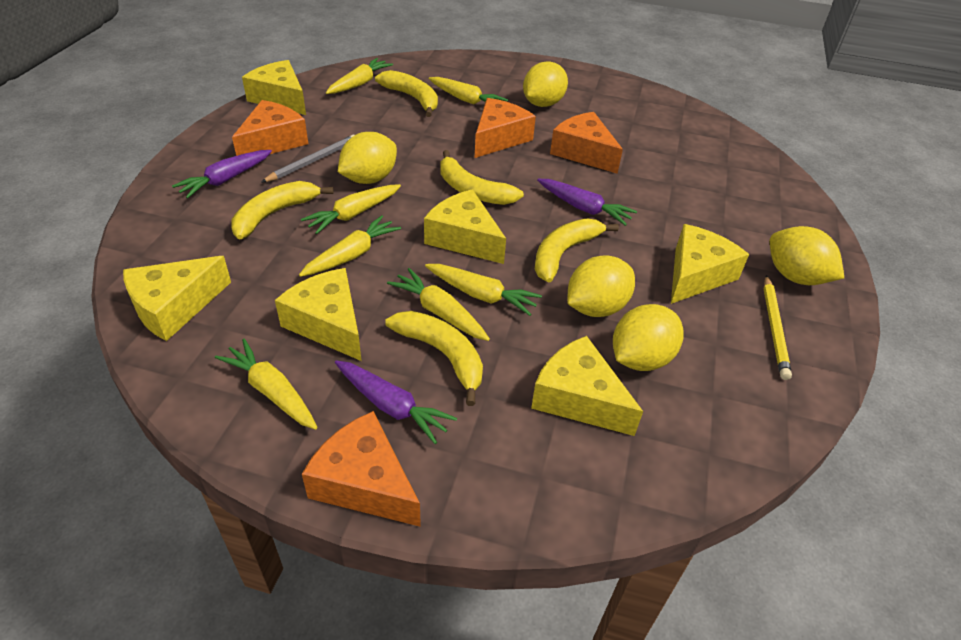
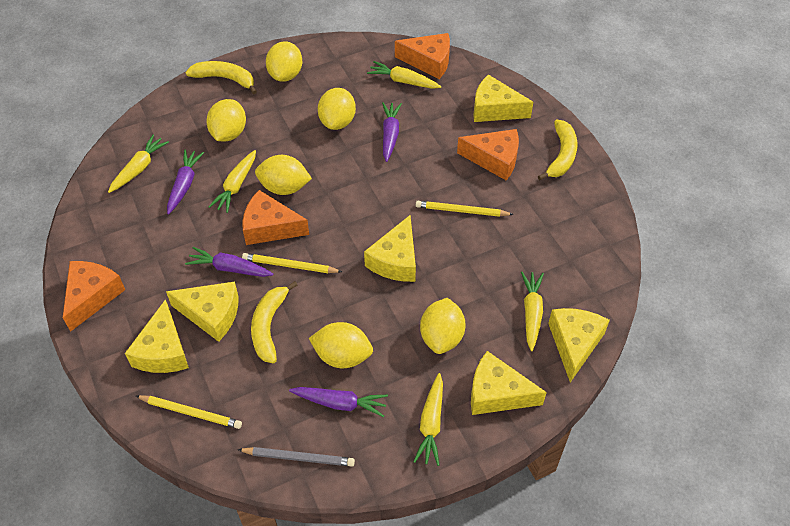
purple carrot: [172,150,272,199] [335,360,457,444] [537,179,637,226] = 3 -> [167,150,204,214] [185,247,273,277] [289,387,388,417] [382,102,402,162] = 4
yellow banana: [231,181,334,239] [375,70,438,117] [385,311,483,406] [440,150,524,205] [534,219,619,283] = 5 -> [185,61,257,94] [251,281,298,363] [538,119,578,180] = 3
yellow carrot: [215,339,317,430] [299,215,401,277] [301,184,401,234] [326,58,393,94] [387,268,490,341] [425,264,542,316] [429,77,508,105] = 7 -> [108,135,169,193] [208,150,256,213] [367,61,441,89] [413,373,443,466] [521,272,544,351] = 5
yellow lemon: [338,132,397,184] [523,61,568,107] [567,255,635,317] [613,304,684,371] [770,226,844,285] = 5 -> [206,99,246,142] [255,155,312,195] [266,41,302,82] [309,322,373,368] [318,88,356,130] [420,298,466,354] = 6
yellow pencil: [763,275,792,380] = 1 -> [136,395,242,429] [242,253,342,273] [416,201,514,217] = 3

